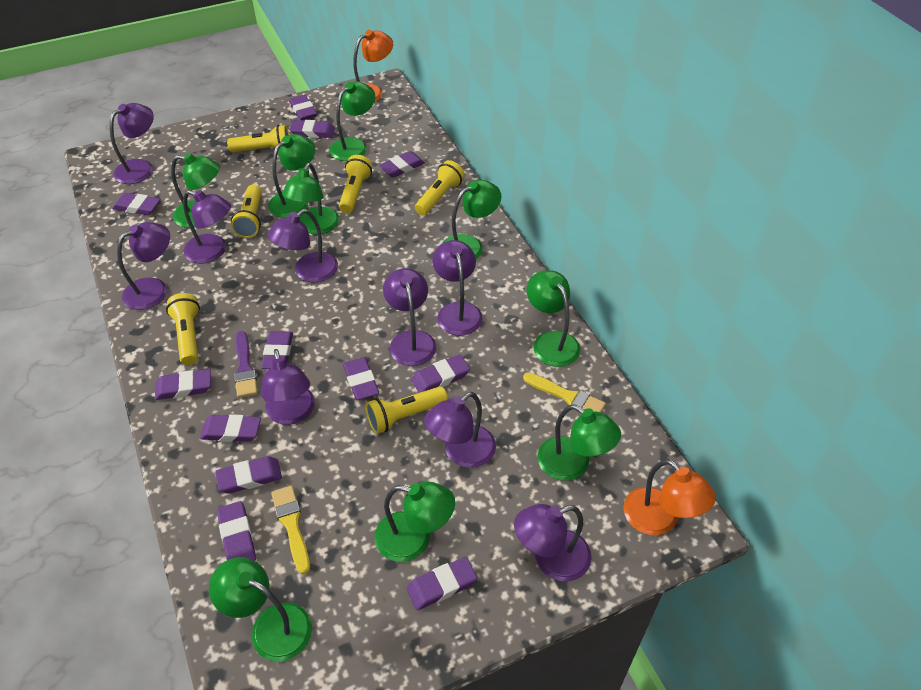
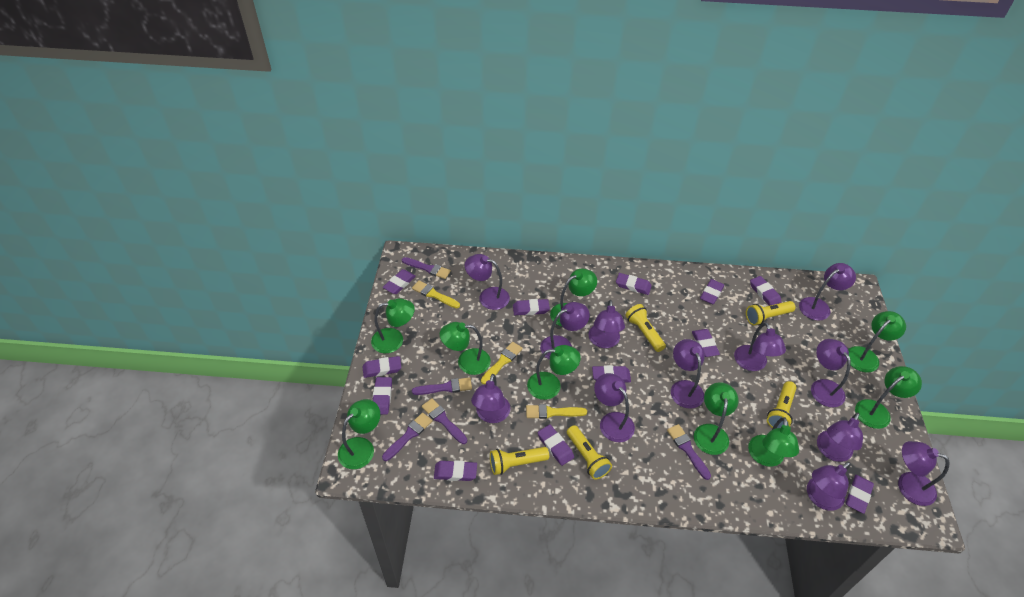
orange lamp: [353,30,393,102] [623,459,716,535] = 2 -> none = 0
purple brush: [234,331,258,398] = 1 -> [382,413,432,461] [402,257,451,279] [412,377,472,395] [422,398,467,444] [667,424,711,480] = 5
purple lamp: [110,103,154,184] [117,222,170,310] [183,190,231,263] [261,349,315,425] [268,209,338,282] [383,268,436,366] [424,392,496,468] [432,240,483,336] [514,504,592,581] = 9 -> [465,254,510,310] [471,374,510,423] [540,302,590,360] [589,300,625,348] [594,373,635,442] [671,339,705,409] [734,322,786,371] [799,263,856,320] [807,462,851,511] [811,339,851,407] [817,413,863,462] [898,441,950,506] = 12
yellow brush: [271,485,310,575] [523,372,606,412] = 2 -> [412,280,460,308] [481,342,523,384] [526,404,587,419] = 3
yellow flashlight: [166,293,200,365] [227,125,289,152] [231,184,262,238] [339,155,373,214] [366,386,448,434] [415,160,465,216] = 6 -> [490,447,549,475] [567,425,612,480] [625,304,666,352] [746,301,796,325] [767,381,797,428] = 5

